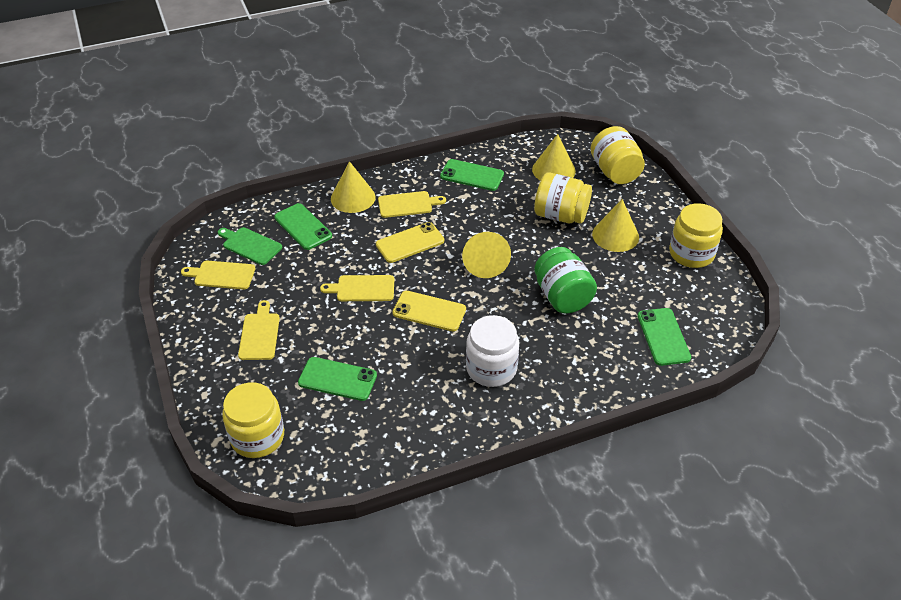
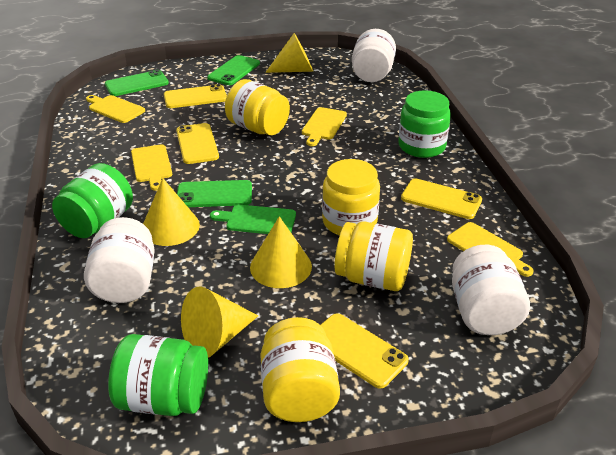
green jar: [534,247,597,313] = 1 -> [52,163,133,238] [108,334,208,416] [398,90,451,158] = 3
green phone: [274,203,332,250] [298,357,377,401] [440,159,504,191] [637,308,691,366] = 4 -> [105,70,169,96] [177,180,252,207] [207,55,260,85] = 3
white jar: [466,315,519,387] = 1 -> [84,217,155,303] [352,29,396,82] [452,245,530,335] = 3
yellow phone: [376,222,444,263] [393,291,466,331] = 2 -> [164,84,227,108] [176,123,219,164] [321,313,409,389] [401,179,482,219] = 4

